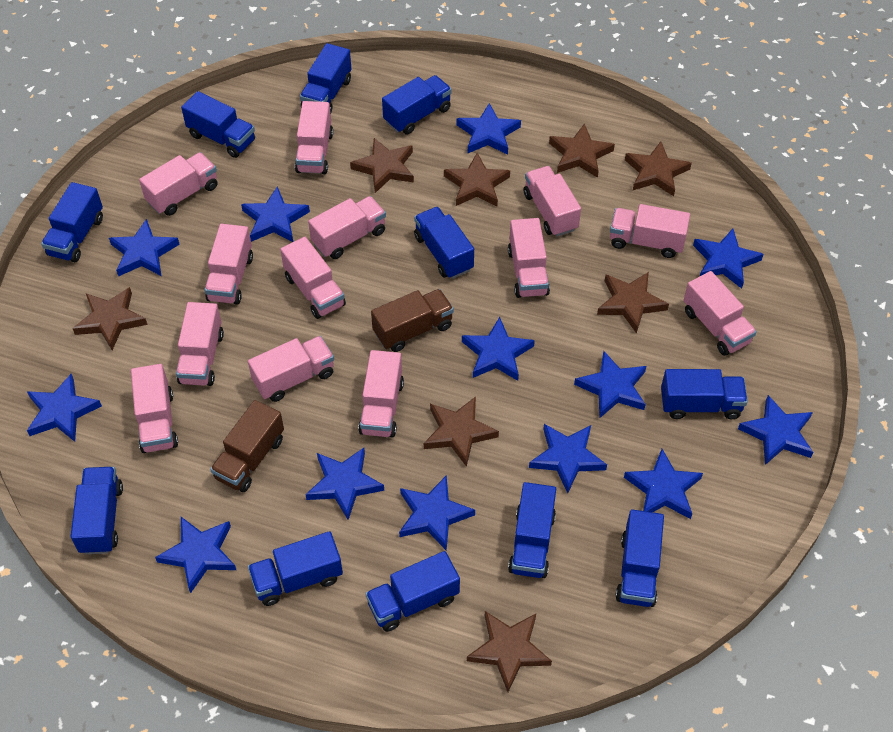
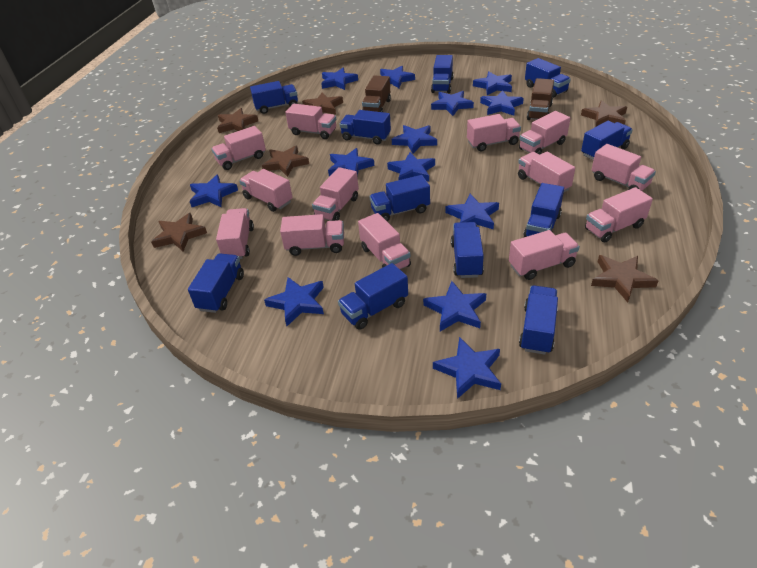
brown star: [72,287,148,350] [350,138,414,193] [424,397,499,467] [444,153,510,206] [467,611,552,692] [549,123,615,178] [597,272,669,334] [625,142,692,196] = 8 -> [151,213,207,252] [217,108,258,133] [262,145,309,177] [302,92,343,115] [581,100,627,127] [591,255,659,302] = 6

